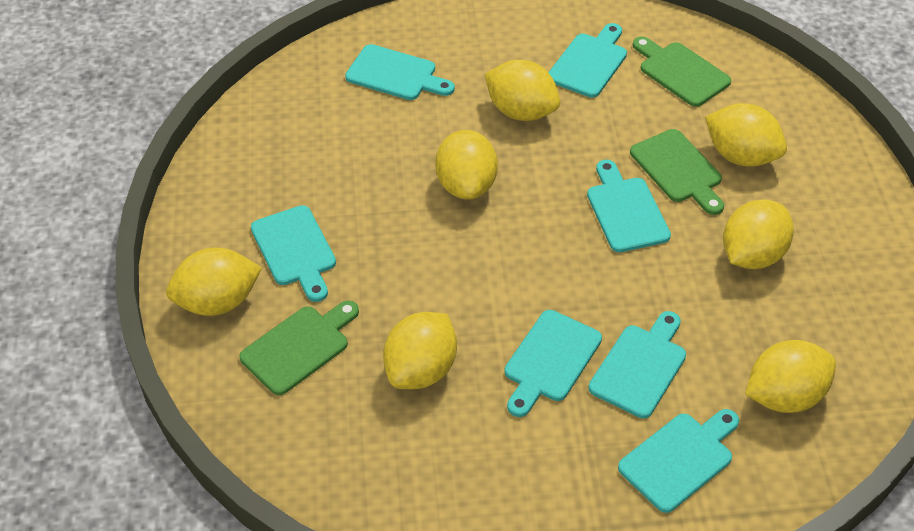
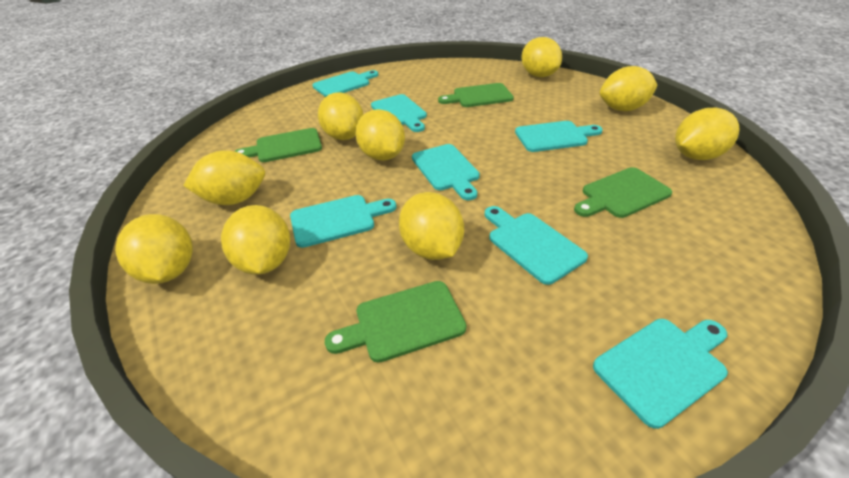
green cutting board: [239,300,359,395] [630,129,724,215] [633,36,731,107] = 3 -> [235,128,322,162] [325,281,466,363] [438,83,514,107] [574,167,672,218] = 4
yellow lemon: [166,247,262,316] [383,312,457,389] [435,130,498,200] [484,60,560,121] [705,103,787,167] [723,200,794,269] [745,340,836,413] = 7 -> [115,214,193,284] [183,150,265,205] [221,205,290,275] [318,92,363,140] [355,109,405,161] [399,192,464,260] [521,37,562,77] [600,66,657,111] [675,108,740,160] = 9

